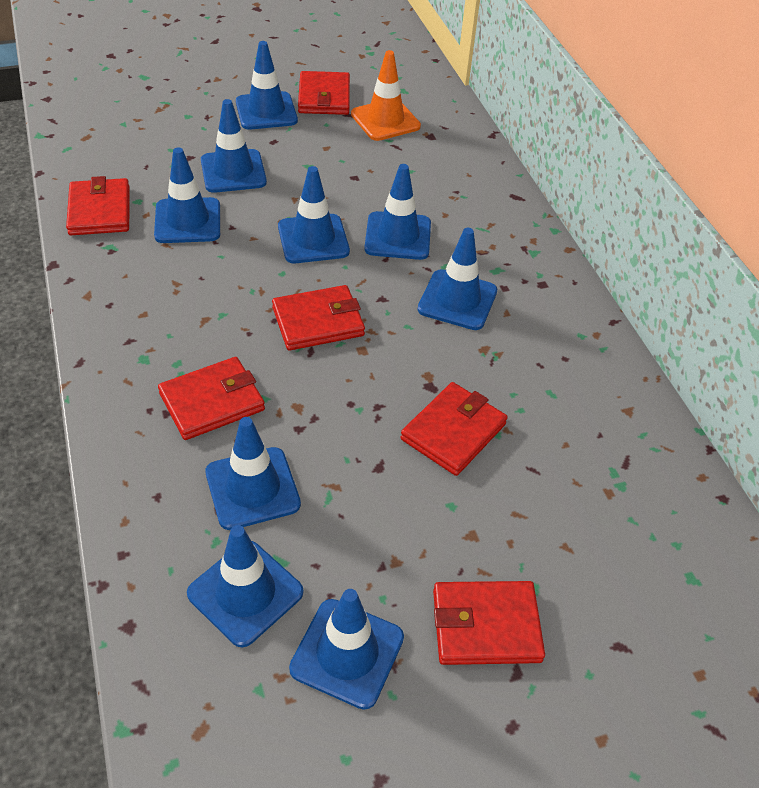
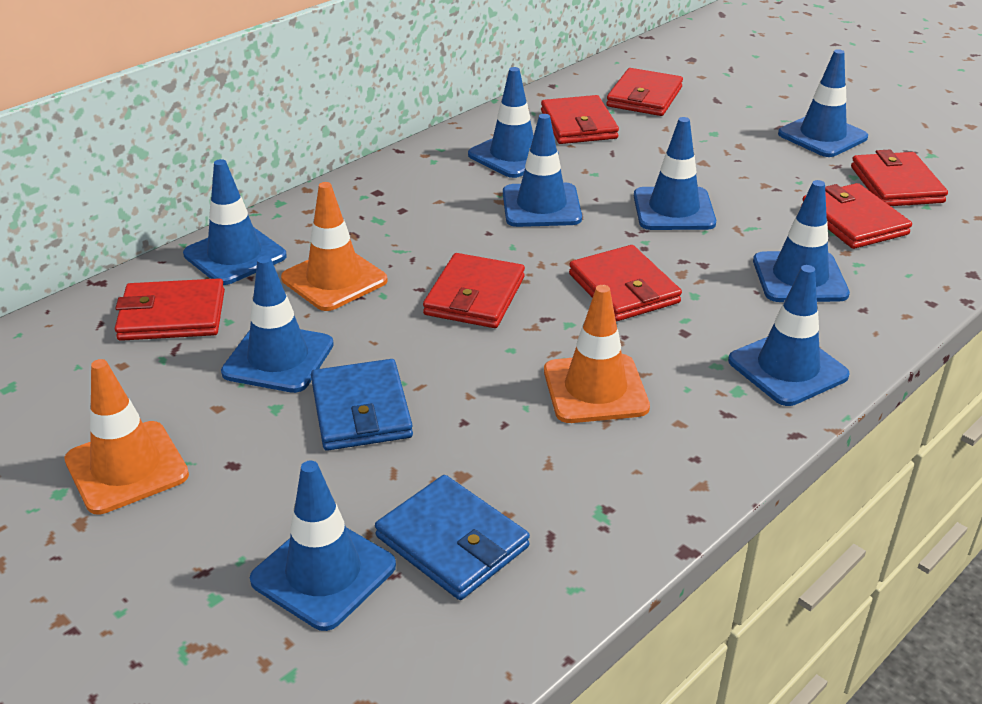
blue wallet: none = 0 -> [311,359,413,451] [375,475,530,600] = 2
orange traffic cone: [351,50,421,141] = 1 -> [64,359,189,514] [281,182,388,311] [544,285,650,423] = 3
red wallet: [66,176,130,235] [158,357,265,440] [272,285,365,351] [298,71,350,115] [401,382,508,476] [433,581,545,665] = 6 -> [115,278,225,341] [423,253,525,328] [541,95,619,144] [569,245,682,321] [606,68,683,116] [801,183,912,249] [851,150,948,206] = 7

